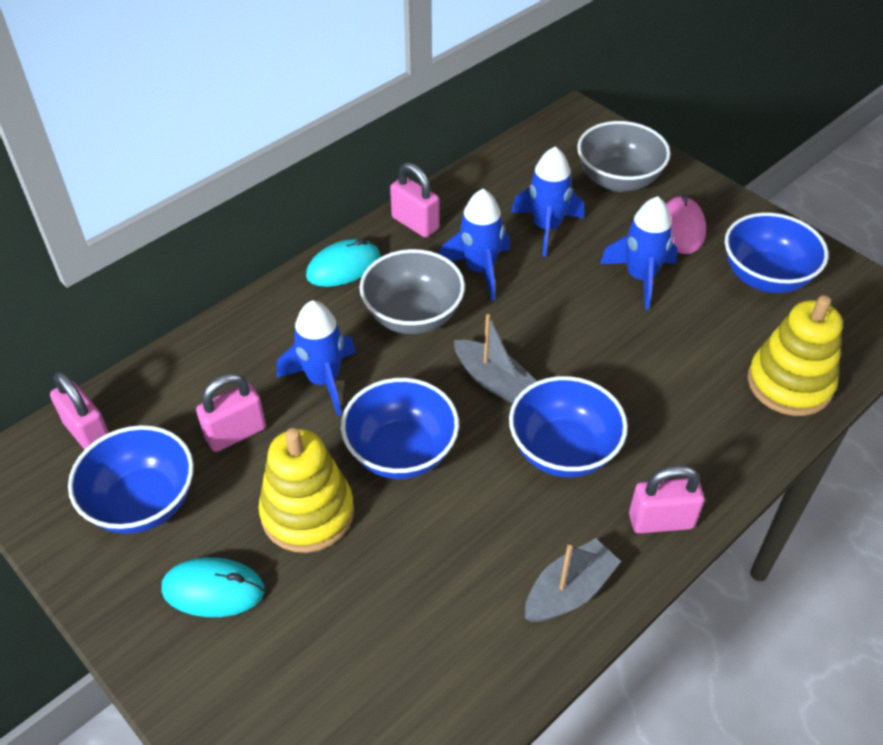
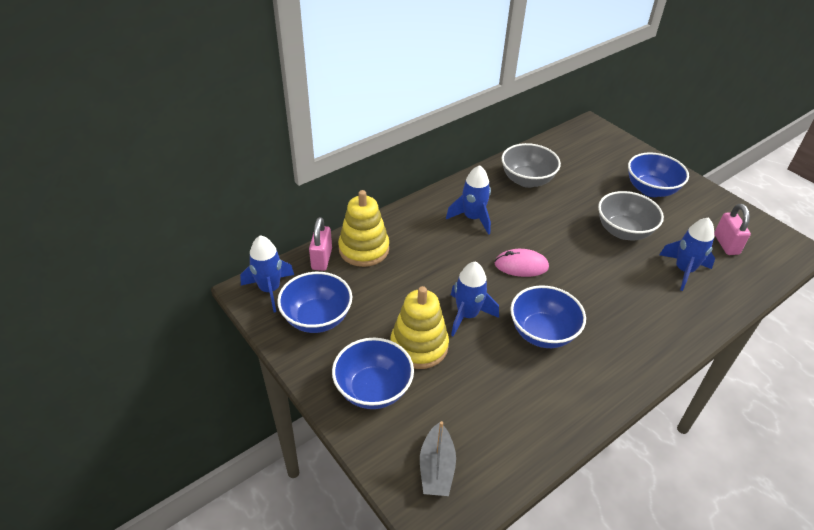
grey boat: [454,314,537,404] [525,538,621,622] = 2 -> [420,421,456,496] = 1
pink padlock: [50,372,109,450] [196,374,266,452] [390,163,439,238] [629,465,705,534] = 4 -> [309,217,332,271] [714,204,751,255] = 2
turquoise mouse: [161,557,264,617] [306,239,381,287] = 2 -> none = 0

